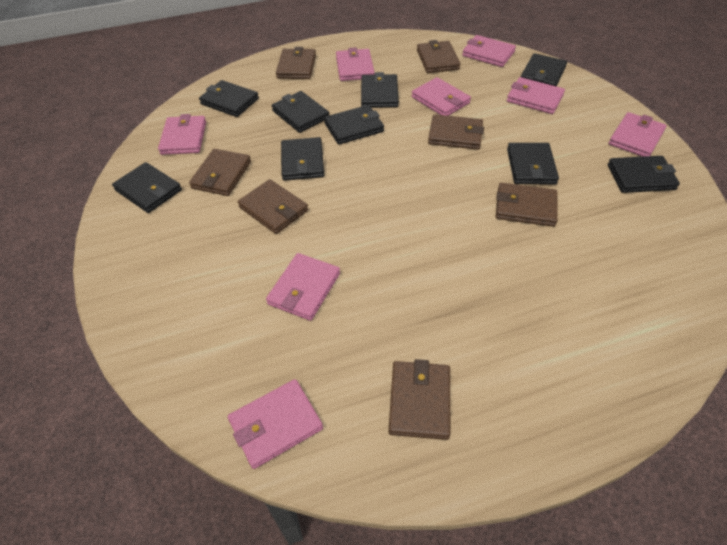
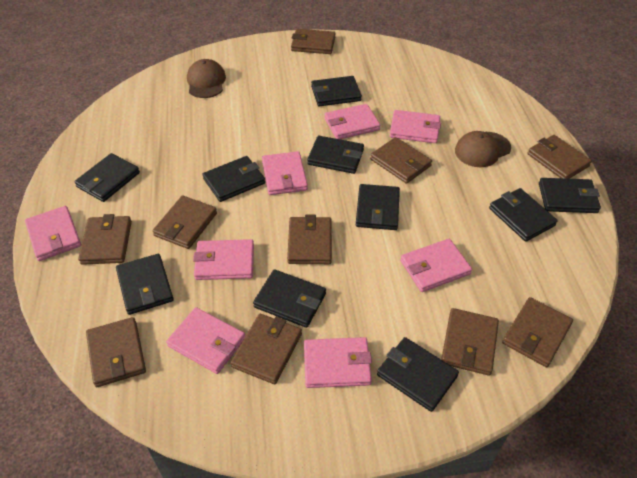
black wallet: [112,162,182,213] [199,80,259,117] [272,91,329,133] [281,137,324,181] [324,105,384,145] [361,72,399,108] [507,143,559,184] [521,53,567,86] [608,156,680,193] = 9 -> [74,153,140,202] [116,254,174,315] [203,156,265,202] [253,269,326,328] [307,136,364,174] [311,76,362,106] [356,184,400,230] [377,337,459,412] [489,188,558,242] [539,178,601,213] = 10
brown cap: none = 0 -> [187,59,226,98] [455,131,511,167] = 2
brown wallet: [189,149,251,196] [238,179,308,234] [276,47,316,79] [389,359,450,440] [417,40,461,73] [428,114,484,150] [496,183,558,227] = 7 -> [78,214,132,265] [86,317,146,387] [153,196,217,249] [231,314,302,384] [287,215,332,264] [291,29,336,54] [370,137,432,184] [441,308,499,376] [502,297,573,367] [528,135,592,179] = 10

